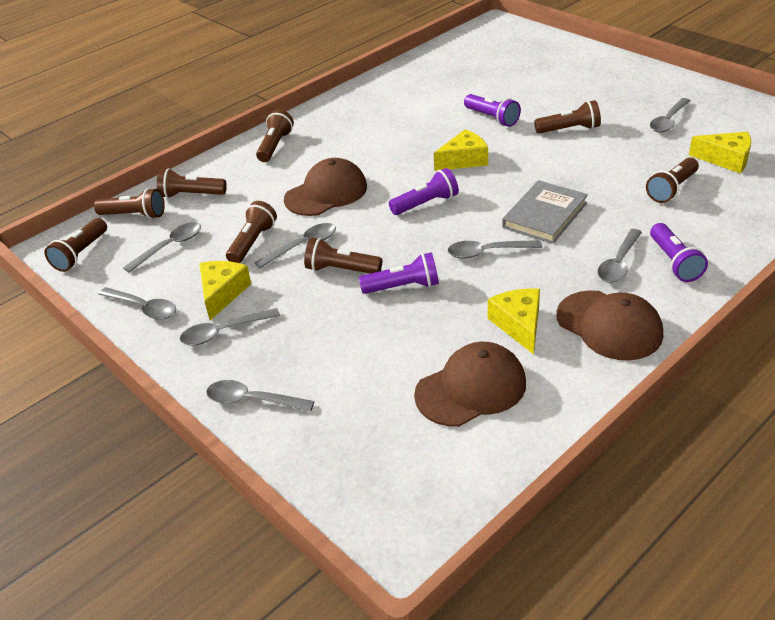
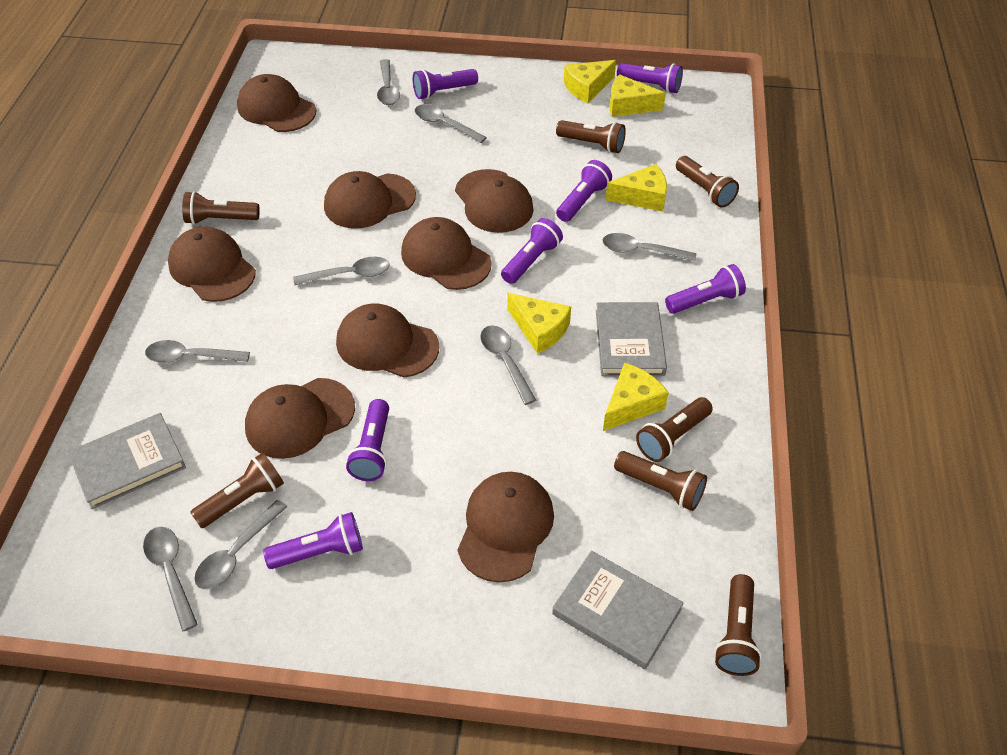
brown cap: [284,158,367,216] [414,342,526,427] [556,290,663,360] = 3 -> [168,227,256,302] [237,74,316,132] [245,378,355,459] [324,171,416,228] [336,303,439,378] [401,217,492,290] [455,169,534,233] [458,472,554,582] = 8
brown flashlight: [45,218,107,272] [94,188,165,219] [157,168,227,198] [226,201,277,263] [256,110,294,162] [304,238,382,274] [534,100,601,134] [646,158,699,203] = 8 -> [182,191,260,225] [190,453,284,528] [556,120,626,153] [614,451,707,511] [636,397,713,462] [676,156,739,208] [714,574,762,676] = 7
grey book: [502,180,588,244] = 1 -> [68,413,186,509] [552,551,683,669] [596,302,667,376] = 3
purple flashlight: [359,252,439,294] [389,168,459,215] [464,94,521,127] [650,223,708,282] = 4 -> [263,512,363,569] [346,399,389,481] [413,69,478,99] [501,218,563,284] [556,160,612,222] [617,63,683,93] [665,264,746,314] = 7
yellow cheese: [199,261,251,320] [434,129,488,171] [488,288,540,354] [689,132,751,173] = 4 -> [507,293,571,354] [564,60,616,103] [603,363,669,431] [605,164,667,212] [610,74,666,117] = 5

